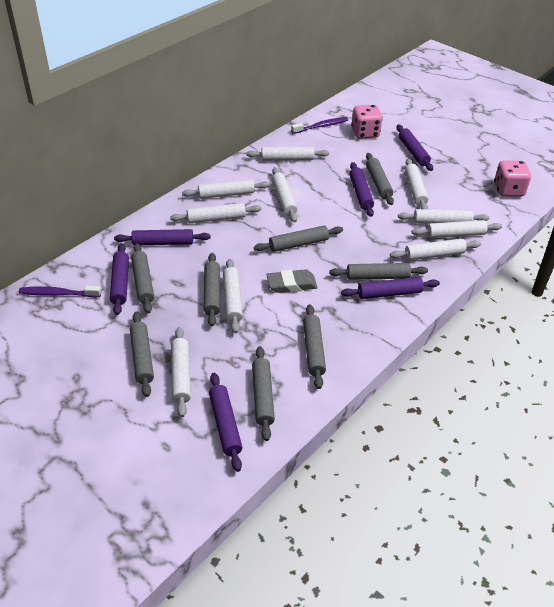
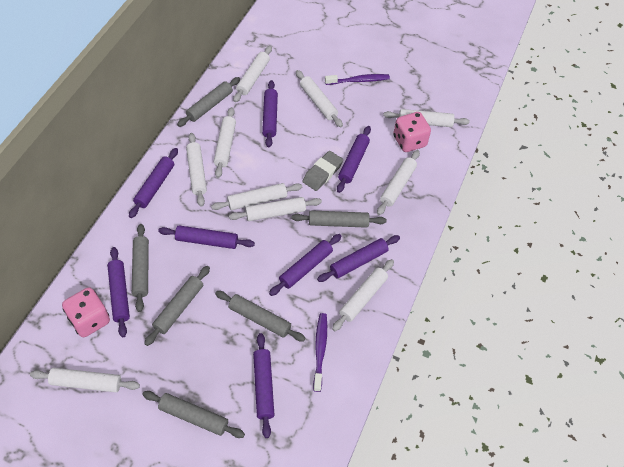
grey rolling pin: [130,312,154,397] [131,243,154,313] [204,253,220,326] [252,346,275,441] [254,226,343,252] [303,304,326,389] [329,263,428,280] [366,153,394,205] = 8 -> [132,224,149,312] [142,391,245,438] [144,266,210,346] [177,77,240,127] [215,291,306,342] [292,210,387,228] = 6
purple rolling pin: [110,243,129,315] [114,229,211,245] [209,373,243,472] [341,277,440,299] [349,162,374,217] [396,125,433,171] = 6 -> [107,247,130,337] [129,148,178,218] [158,225,255,249] [253,333,274,438] [262,80,278,148] [269,234,342,296] [317,235,400,282] [337,126,371,193] = 8

